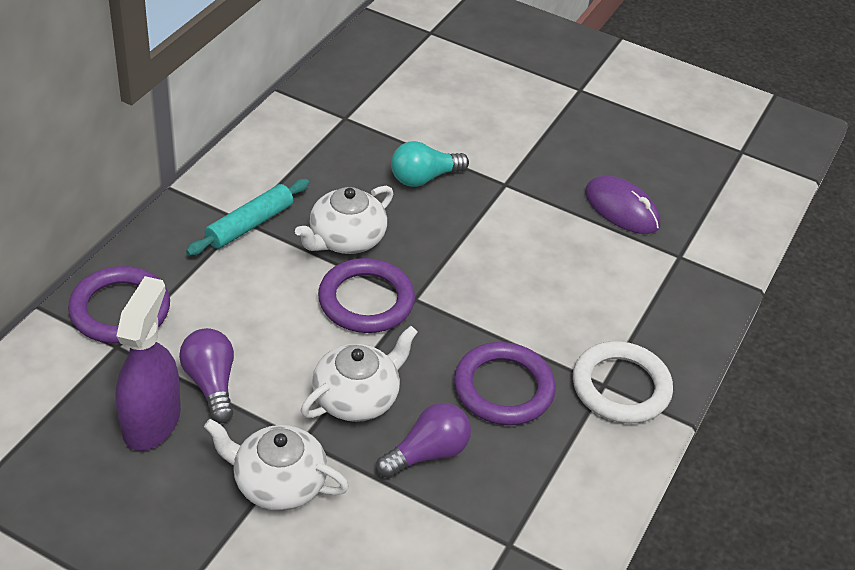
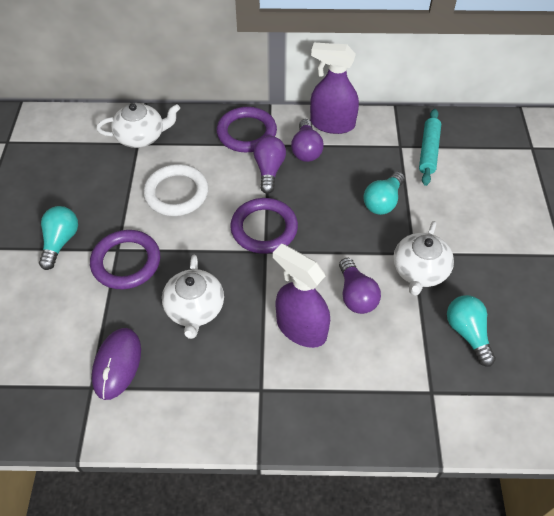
purple light bulb: [179,328,234,423] [376,403,471,478] = 2 -> [254,136,286,194] [291,119,324,162] [339,258,381,314] = 3
purple spray bottle: [116,276,181,451] = 1 -> [273,244,330,348] [310,43,359,134] = 2
turquoise light bulb: [391,141,469,187] = 1 -> [39,206,78,270] [363,172,405,215] [447,295,496,367] = 3

